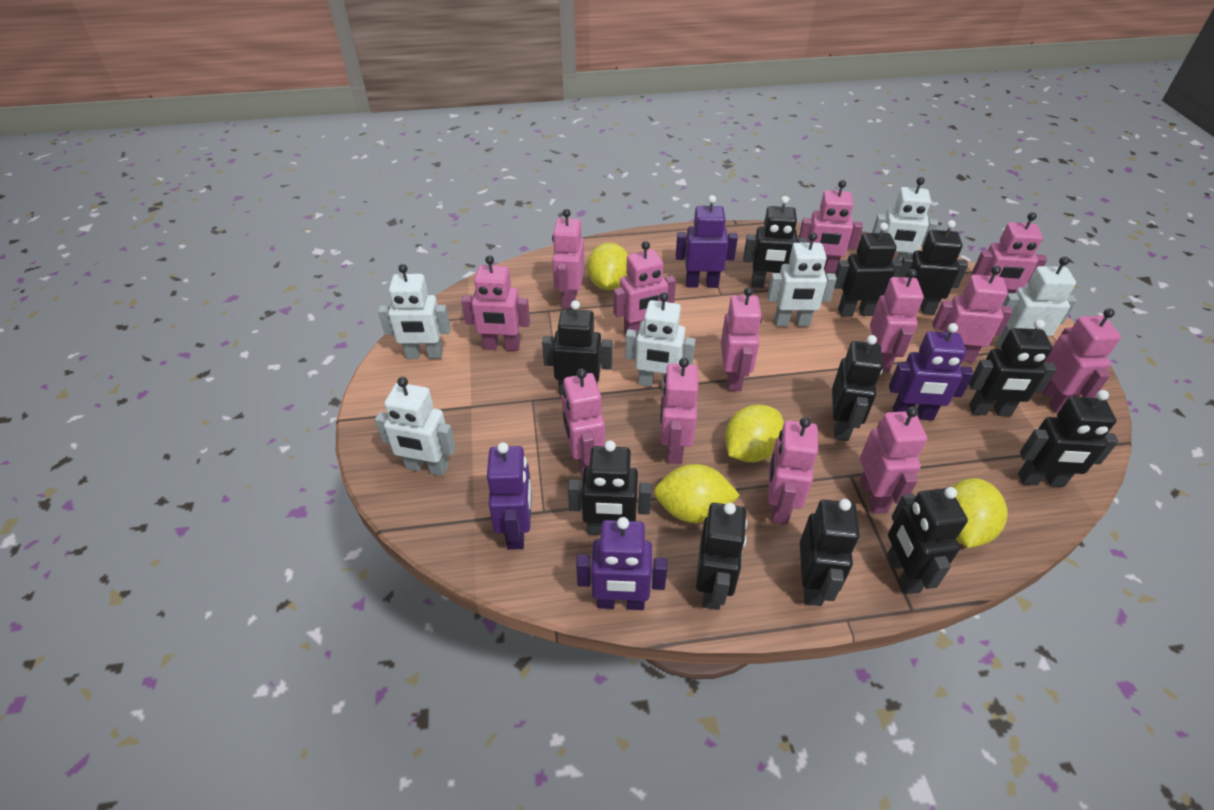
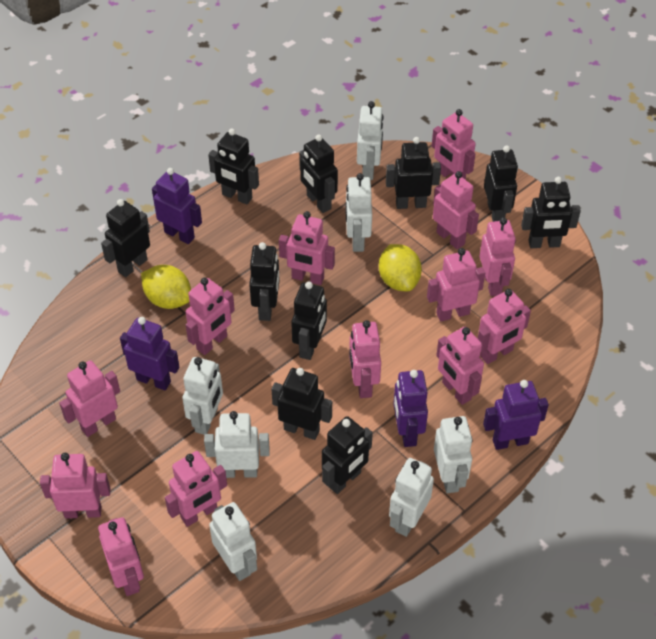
black robot: [542,300,612,395] [568,440,652,535] [696,503,747,610] [743,196,808,288] [800,499,860,606] [832,335,883,441] [834,223,903,316] [887,487,968,594] [899,220,968,315] [969,320,1057,416] [1018,390,1119,487] = 11 -> [101,199,150,277] [208,129,259,205] [249,242,280,321] [272,368,332,440] [291,281,327,360] [299,134,338,213] [322,416,373,494] [386,137,441,209] [484,146,518,222] [521,177,581,248] = 10
white robot: [375,377,456,476] [378,264,451,359] [625,292,696,389] [767,232,837,327] [872,177,938,260] [997,256,1077,349] = 6 -> [182,357,223,435] [204,411,270,478] [209,502,257,581] [345,173,372,252] [357,101,383,180] [389,458,434,537] [434,416,473,493] = 7
yellow lemon: [587,243,628,290] [654,464,740,523] [725,404,784,462] [952,478,1007,548] = 4 -> [141,265,191,309] [379,244,422,291] = 2

